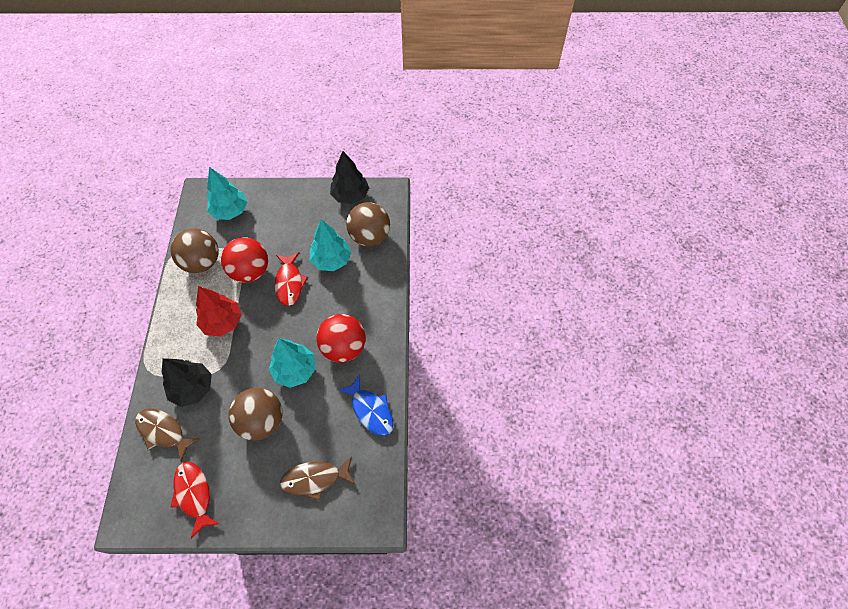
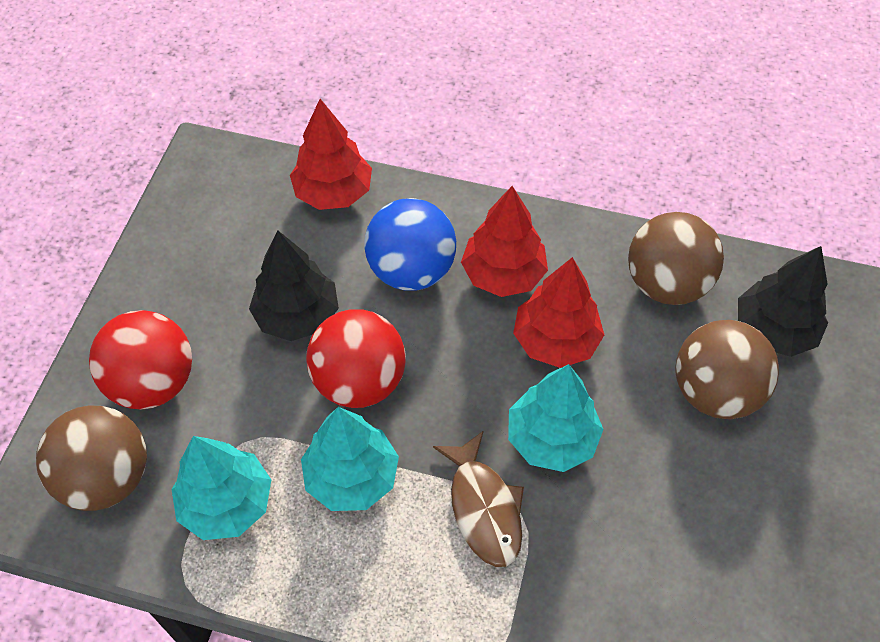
blue ball: none = 0 -> [364,198,456,291] = 1
blue fish: [338,375,394,436] = 1 -> none = 0
brown fish: [135,408,200,462] [280,456,355,501] = 2 -> [433,431,524,567] = 1
red fish: [171,461,219,539] [275,252,308,306] = 2 -> none = 0
red tree: [196,286,242,337] = 1 -> [290,99,372,210] [461,186,548,297] [513,257,604,368] = 3

